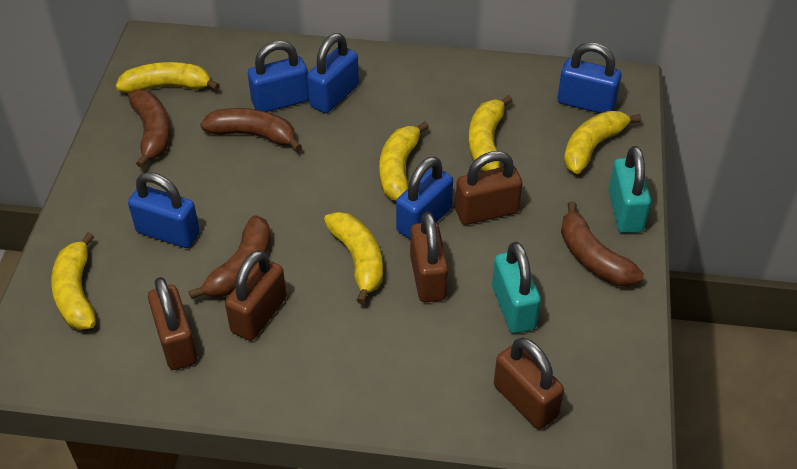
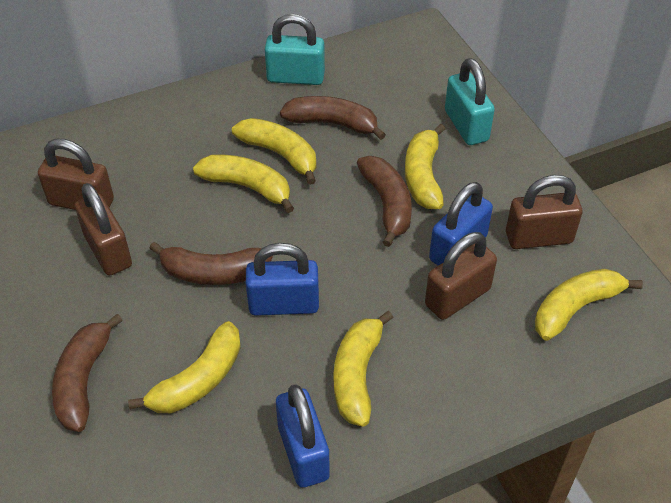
blue padlock: [128,172,200,248] [248,41,309,112] [307,33,359,113] [396,157,453,239] [557,42,622,113] = 5 -> [246,243,319,316] [276,385,330,488] [429,182,493,266] = 3
brown padlock: [148,277,197,370] [225,250,287,341] [410,212,448,302] [455,151,522,225] [494,338,564,429] = 5 -> [38,139,114,210] [75,183,132,275] [425,232,497,320] [506,175,582,249] = 4

